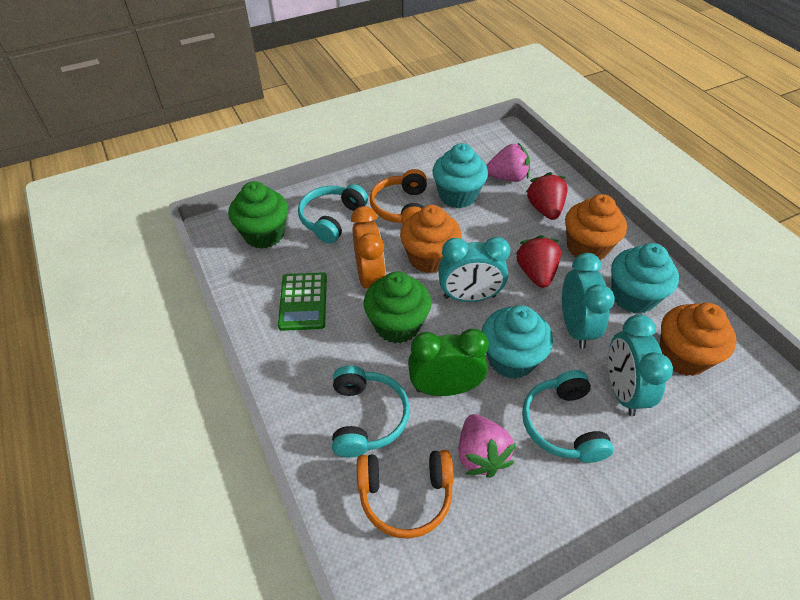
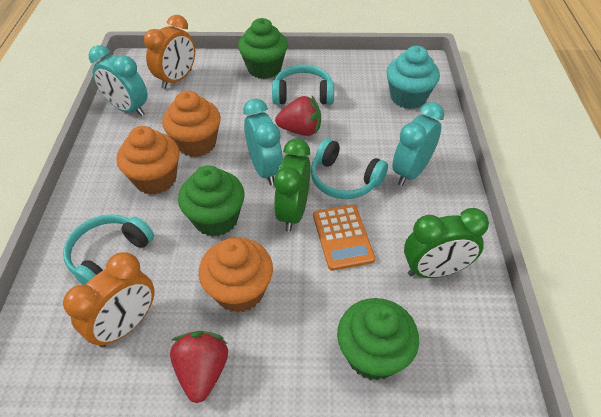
green calculator: [278,272,327,331] = 1 -> none = 0
green clock: [408,329,489,396] = 1 -> [274,139,311,231] [404,208,489,278] = 2
green cupcake: [228,181,288,249] [364,272,431,343] = 2 -> [178,165,244,237] [238,18,288,79] [337,298,419,381] = 3
orange calculator: none = 0 -> [313,205,375,271] = 1
orange clock: [351,206,386,289] = 1 -> [63,252,154,348] [144,15,195,89] = 2
orange headphones: [357,450,454,539] [370,169,427,224] = 2 -> none = 0
pink strawberry: [458,414,516,478] [486,143,530,182] = 2 -> none = 0
turquoise cupcake: [432,143,488,208] [482,305,553,379] [611,243,679,314] = 3 -> [386,46,440,109] = 1

